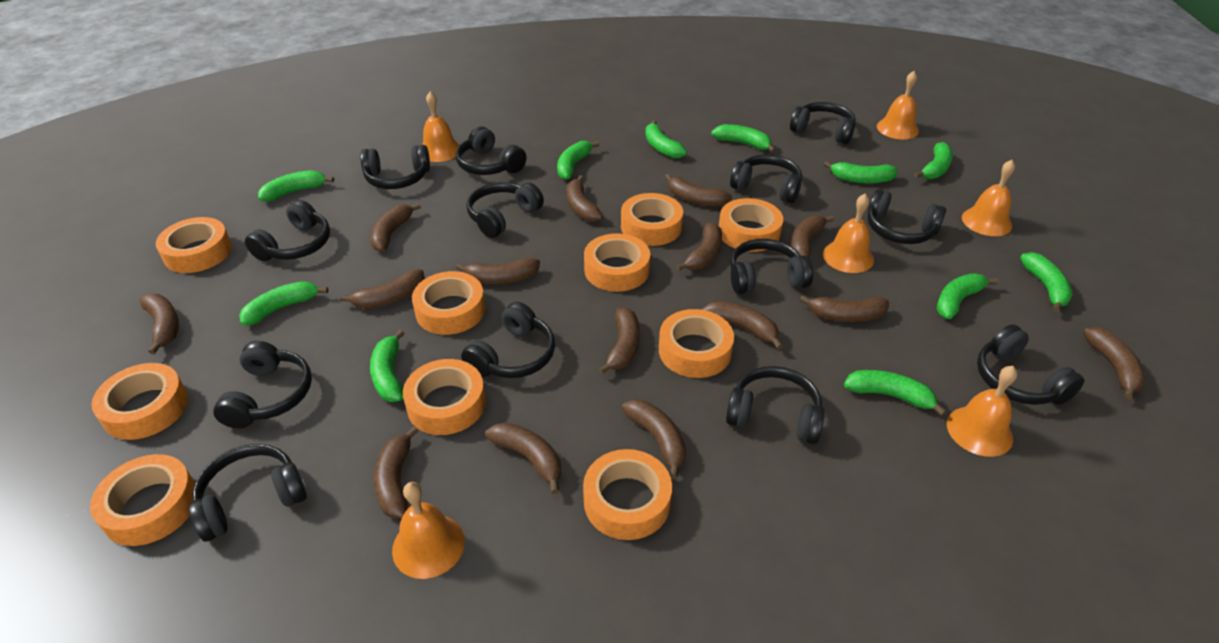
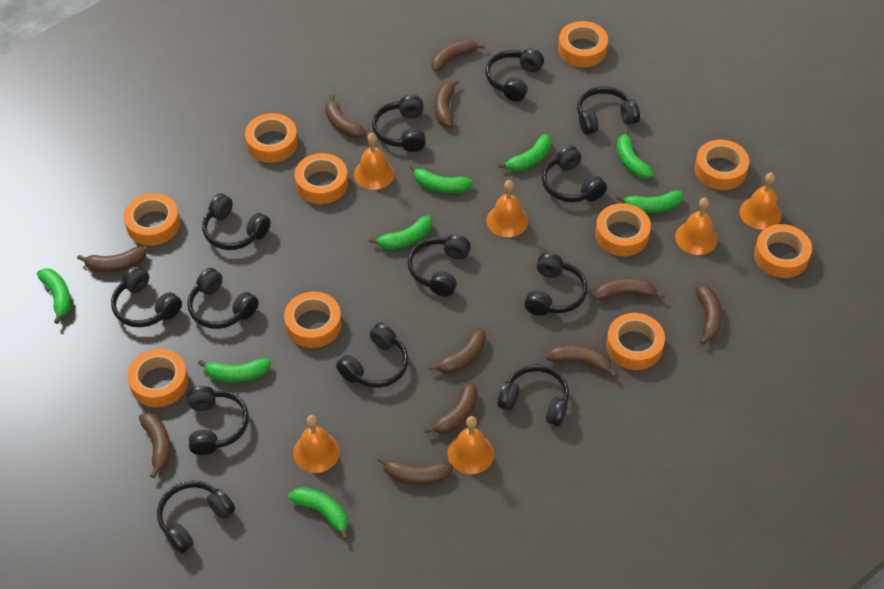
brown banana: [139,294,179,355] [340,269,425,309] [370,203,421,252] [374,426,418,518] [456,258,540,284] [485,422,561,494] [566,175,603,222] [598,307,640,374] [622,399,686,479] [665,174,732,207] [676,222,722,271] [701,301,783,350] [791,215,834,257] [800,295,889,322] [1083,327,1146,400] = 15 -> [77,247,147,272] [139,413,171,478] [325,94,367,138] [378,456,453,485] [425,381,477,434] [429,328,486,374] [431,39,485,72] [434,79,459,127] [546,344,617,377] [594,278,664,301] [695,285,722,345] = 11
green banana: [239,281,328,326] [258,170,334,201] [370,330,404,402] [557,141,599,180] [645,120,687,158] [711,124,776,153] [824,161,898,183] [844,370,947,416] [914,142,953,179] [937,274,998,319] [1020,252,1073,312] = 11 -> [37,268,71,324] [198,358,271,383] [288,487,348,540] [369,215,432,250] [410,164,473,193] [498,134,551,172] [616,190,683,213] [617,129,654,179] = 8

